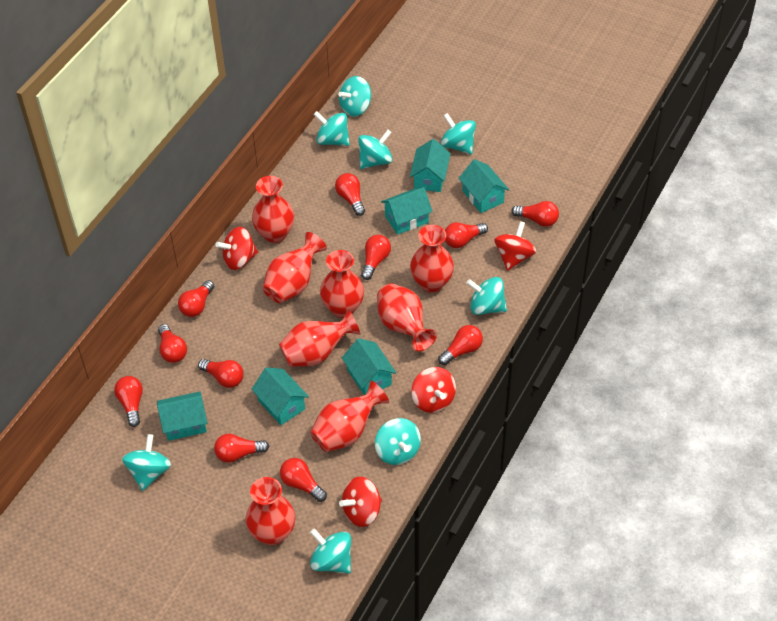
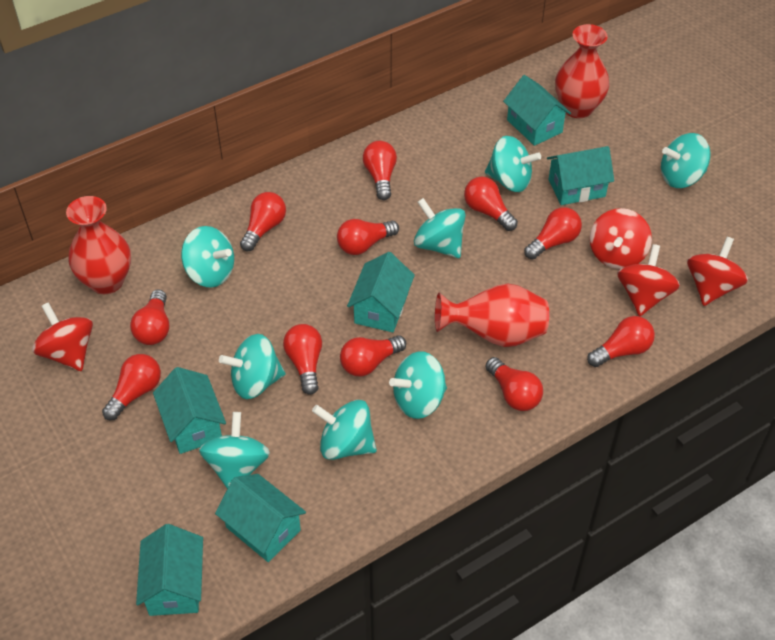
red vase: [246,477,295,545] [252,176,294,243] [262,232,327,303] [279,310,360,367] [310,380,389,452] [320,250,364,318] [377,283,437,351] [410,225,454,293] = 8 -> [66,196,131,294] [435,283,549,347] [555,24,609,118] = 3

